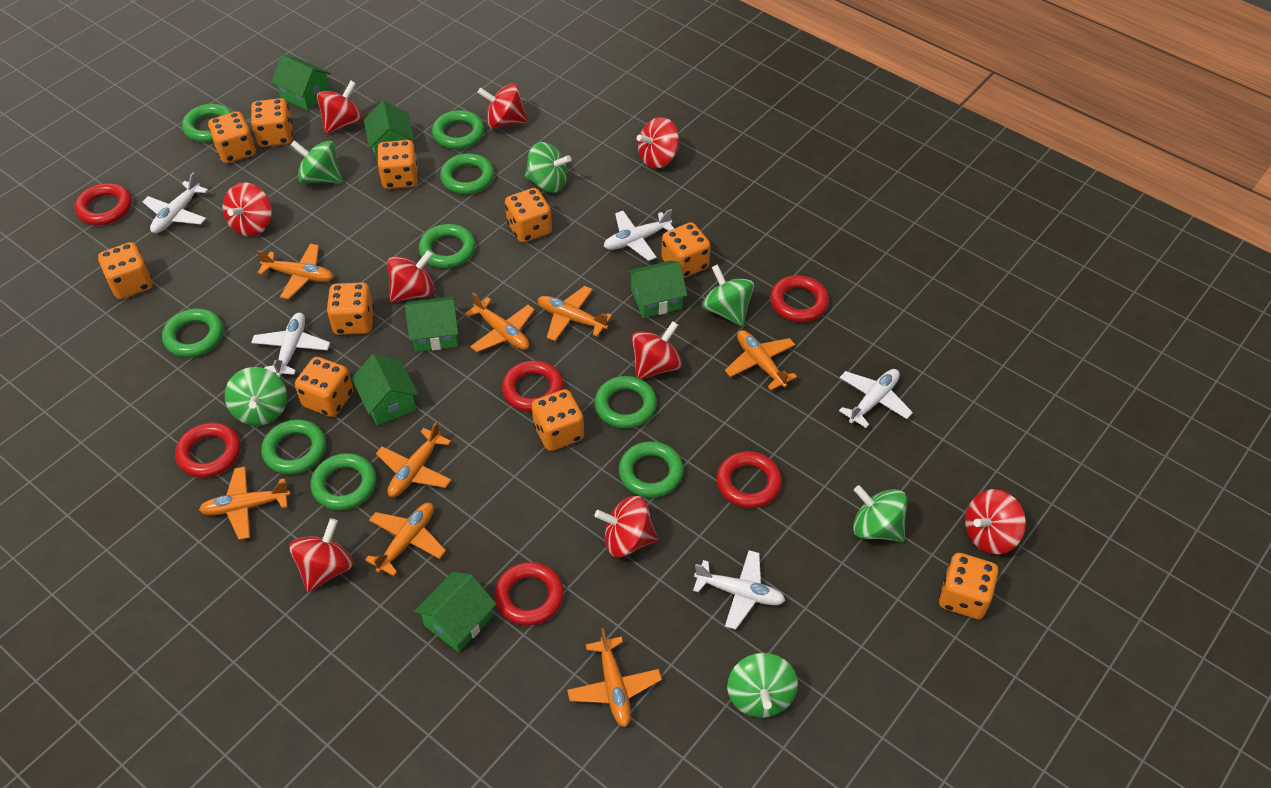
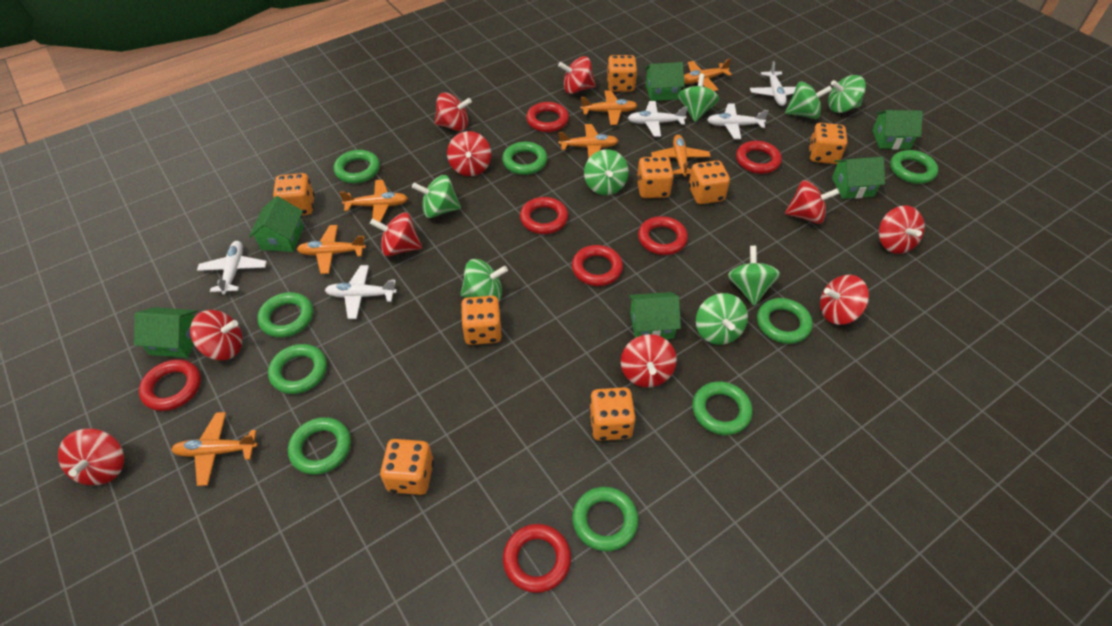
green spinning top: [224,367,287,426] [291,140,342,183] [525,142,571,193] [702,264,754,326] [727,653,798,718] [853,485,907,542] = 6 -> [412,175,461,218] [460,259,508,301] [584,149,629,195] [678,74,719,122] [696,293,748,345] [728,246,780,306] [785,82,832,119] [828,75,866,113] = 8
orange dice: [98,242,153,299] [208,111,256,163] [251,98,293,147] [295,357,353,417] [327,282,374,335] [377,140,419,189] [505,188,552,243] [532,389,584,451] [662,222,711,278] [939,553,998,619] = 10 -> [273,173,315,215] [380,439,434,495] [461,296,502,345] [589,387,636,441] [607,55,637,92] [637,156,674,198] [689,160,730,204] [809,123,848,164] = 8
orange plane: [199,467,290,540] [257,244,334,299] [365,503,446,576] [376,421,451,497] [465,292,535,352] [537,286,612,341] [567,628,662,727] [725,330,797,390] = 8 -> [171,412,258,486] [297,225,366,274] [339,180,408,222] [559,124,618,158] [580,90,638,125] [651,135,711,177] [684,58,732,91] = 7
red ring: [75,183,132,225] [175,422,241,478] [494,562,564,626] [502,360,564,412] [717,451,782,508] [770,275,829,322] = 6 -> [139,359,201,411] [503,524,571,593] [520,197,568,234] [526,102,569,132] [572,245,623,286] [638,216,688,255] [736,141,782,174] = 7
red spinning top: [223,182,272,237] [289,518,353,592] [317,81,363,134] [387,250,435,303] [477,84,528,128] [595,496,658,557] [632,321,682,379] [637,117,679,169] [965,489,1026,555] = 9 -> [58,429,124,485] [190,310,243,360] [370,213,422,256] [434,93,472,131] [447,131,491,176] [558,56,596,94] [621,334,677,388] [785,180,840,224] [820,275,869,325] [879,206,925,254] = 10

